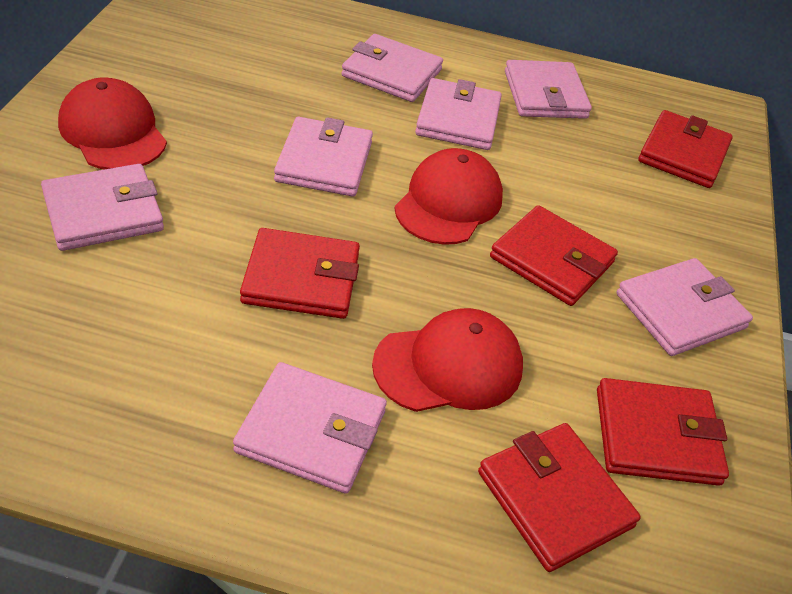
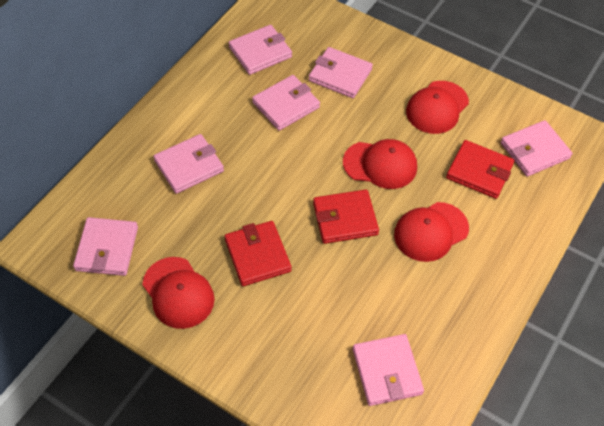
red cap: [58,77,167,169] [372,308,523,412] [394,148,503,245] = 3 -> [142,257,215,329] [343,139,417,189] [394,202,469,262] [406,81,469,134] = 4
red wallet: [240,228,360,319] [478,423,641,572] [490,205,618,306] [597,378,729,486] [638,110,733,188] = 5 -> [225,221,292,286] [313,190,379,244] [446,140,515,199] = 3

